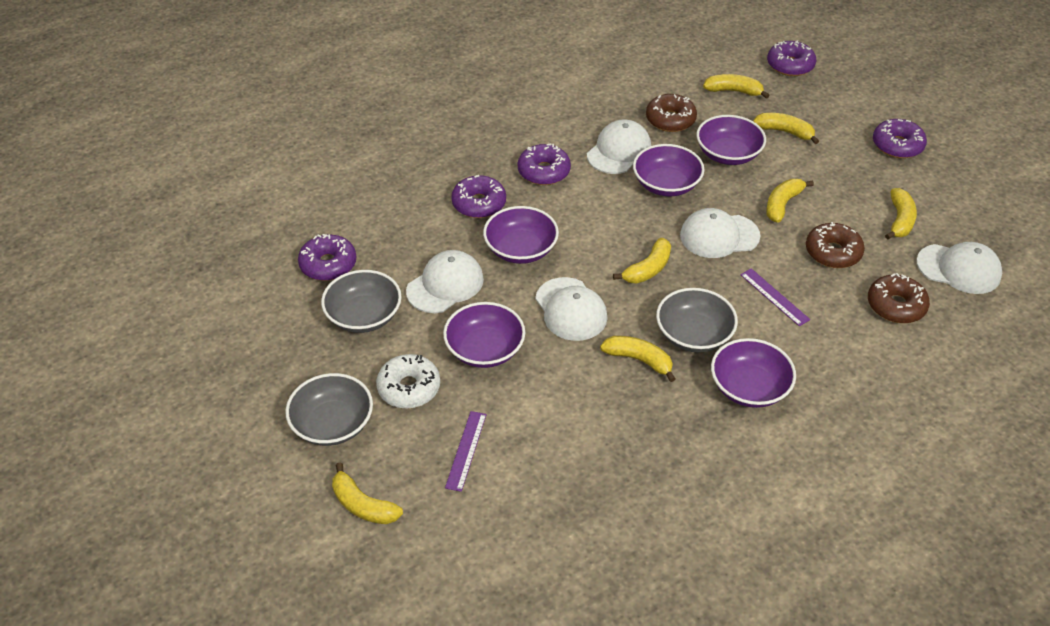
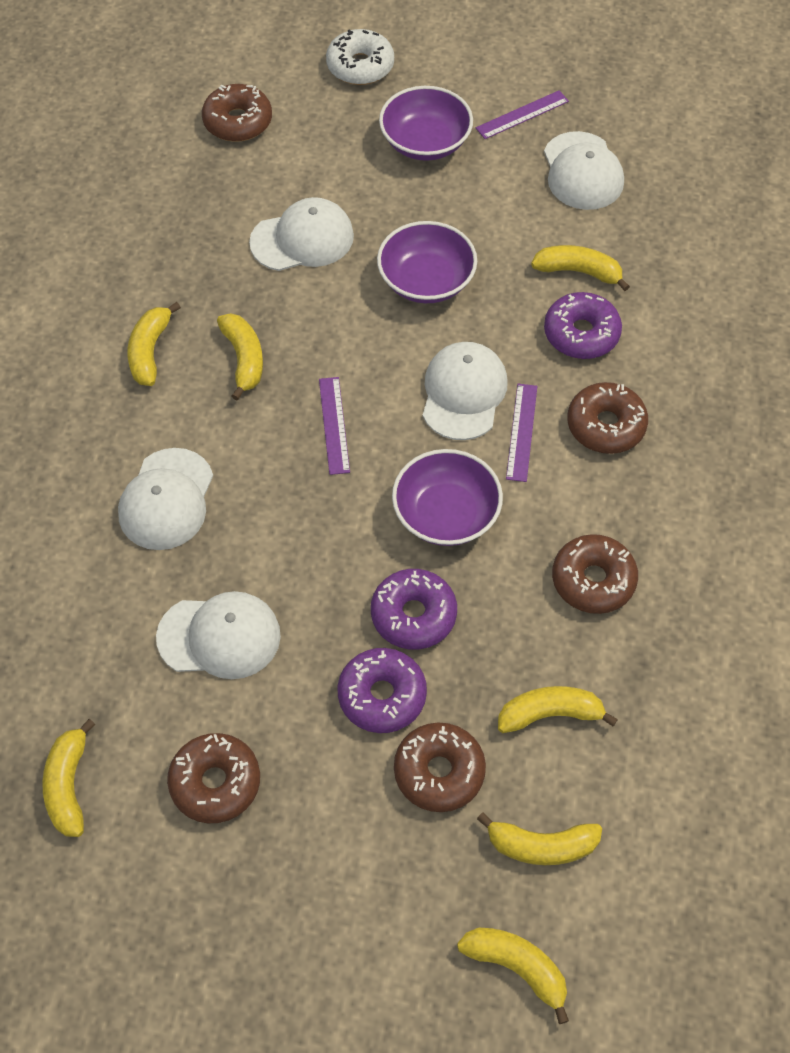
brown donut: [646,94,697,132] [806,222,865,268] [868,273,930,323] = 3 -> [167,733,260,823] [202,84,272,142] [394,723,486,812] [552,534,638,614] [567,382,648,454] = 5
grey bowl: [285,373,373,446] [321,270,402,333] [656,288,738,352] = 3 -> none = 0
purple bowl: [443,302,525,368] [483,206,559,264] [633,144,705,196] [696,115,766,165] [711,338,796,408] = 5 -> [377,221,477,303] [379,86,473,161] [392,449,503,546] = 3
purple donut: [298,234,356,281] [451,175,506,218] [518,144,571,185] [767,40,816,76] [873,119,927,158] = 5 -> [338,648,427,733] [371,569,457,650] [544,292,622,359] = 3
purple ruler: [445,411,486,492] [740,268,810,326] = 2 -> [319,377,350,475] [476,90,569,139] [506,384,537,482] = 3

